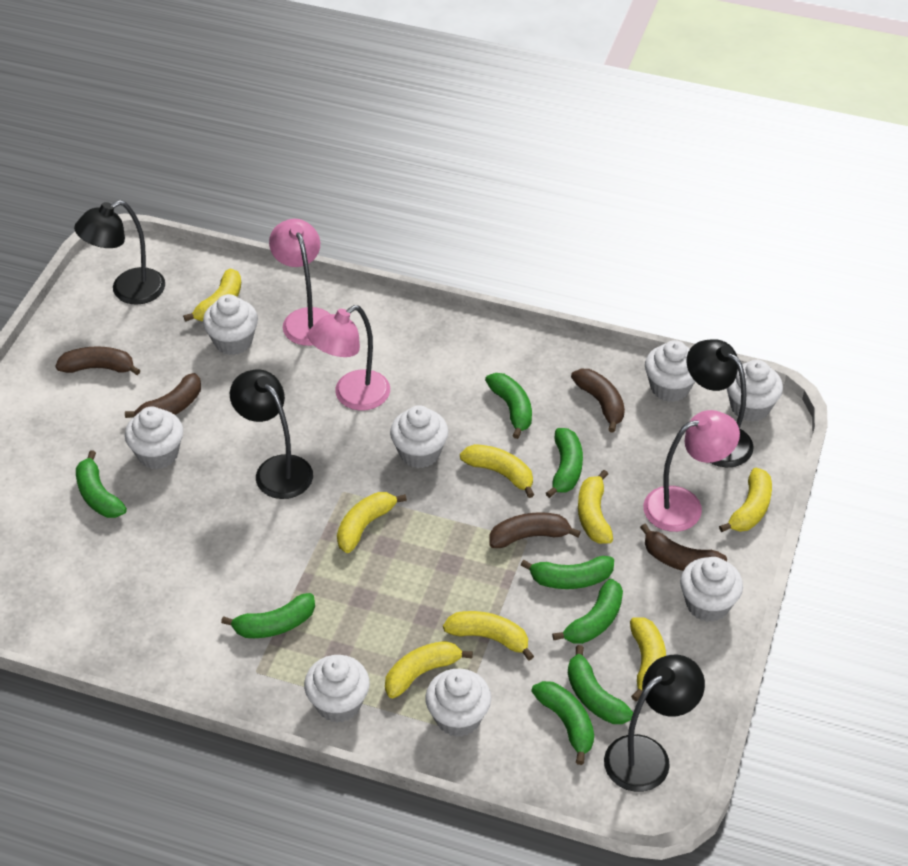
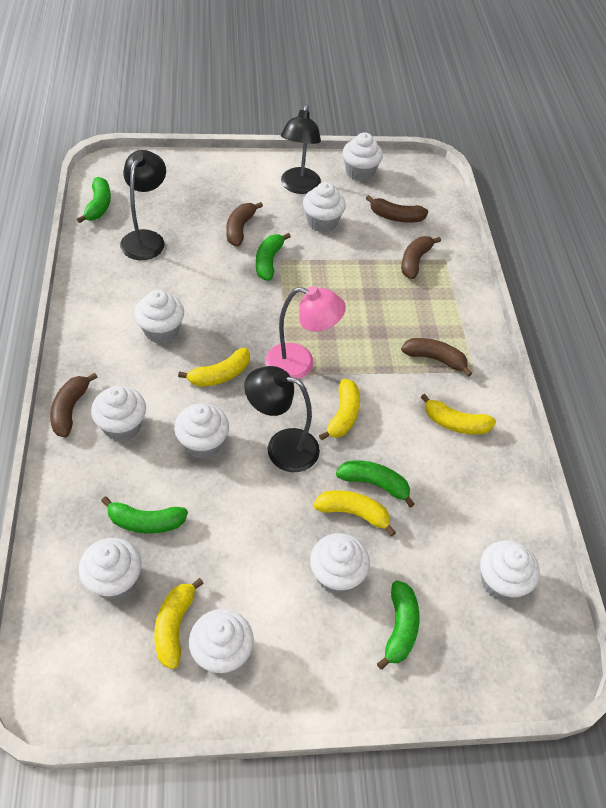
black lamp: [74,200,165,305] [230,370,313,499] [604,655,705,792] [686,339,754,468] = 4 -> [120,150,166,260] [244,366,320,472] [281,104,321,194] = 3
green banana: [76,450,127,518] [221,593,315,638] [485,373,532,439] [521,556,614,589] [531,681,594,765] [546,428,583,498] [552,579,623,644] [568,645,633,724] = 8 -> [77,177,111,223] [101,497,188,534] [256,233,291,280] [336,460,415,508] [377,581,420,670] = 5
pink lamp: [269,219,330,346] [308,305,390,411] [643,410,740,532] = 3 -> [265,286,346,379] = 1
white cupcake: [125,406,183,469] [203,294,258,355] [304,655,370,723] [390,405,449,468] [425,669,491,737] [645,340,695,402] [680,557,743,622] [726,360,783,422] = 8 -> [79,538,142,600] [91,386,146,441] [134,290,184,344] [174,403,229,459] [189,609,254,674] [303,182,346,233] [310,533,370,594] [343,132,383,181] [480,540,540,601] = 9
yellow banana: [183,269,241,322] [337,492,407,553] [385,641,473,698] [443,611,534,661] [460,444,534,498] [578,470,613,544] [630,617,666,701] [719,468,772,532] = 8 -> [154,578,204,669] [178,348,250,387] [313,490,396,536] [319,379,360,440] [421,394,496,435] = 5

